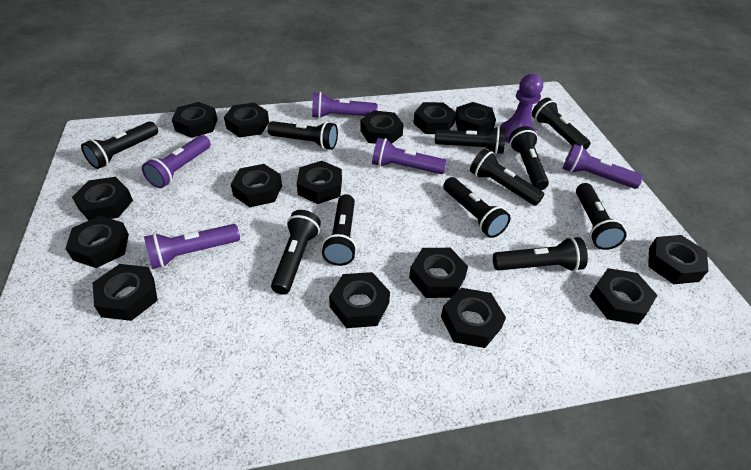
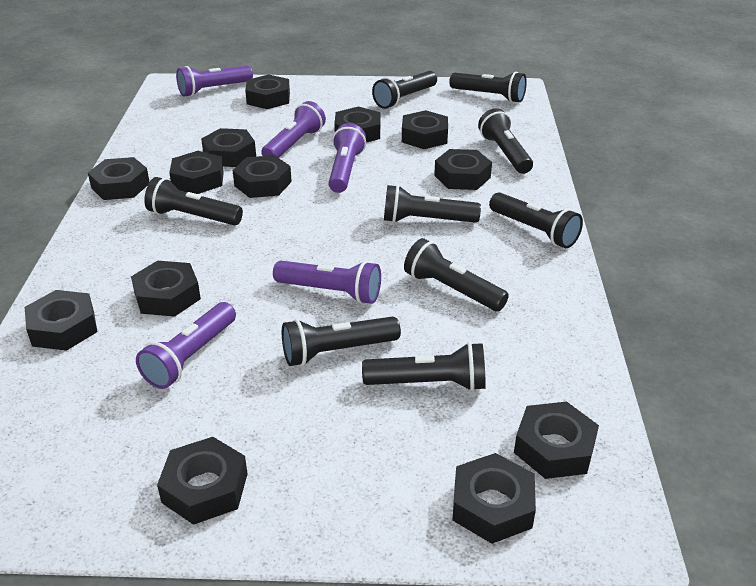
black flashlight: [81,121,158,169] [267,121,338,150] [271,210,321,295] [322,194,357,266] [435,126,506,154] [443,177,511,238] [470,149,544,206] [493,237,588,272] [509,126,549,190] [532,97,591,150] [576,183,626,250] = 11 -> [144,177,243,225] [282,316,401,366] [362,342,486,391] [372,71,437,109] [384,185,481,223] [404,238,509,311] [449,71,527,103] [478,108,533,174] [489,192,583,248] = 9
black nut: [65,216,129,268] [72,177,133,220] [93,264,158,321] [172,102,218,138] [224,103,269,138] [231,164,282,207] [297,161,342,204] [329,272,390,328] [360,110,404,144] [409,248,468,298] [413,102,456,134] [441,288,506,348] [455,102,496,132] [590,268,657,325] [648,235,709,284] = 15 -> [25,290,97,351] [88,157,150,200] [131,261,201,317] [157,437,248,525] [169,151,224,194] [201,128,256,167] [233,155,292,198] [245,75,290,109] [334,106,380,143] [402,110,448,149] [434,149,492,190] [452,453,536,544] [514,402,599,479] = 13
purple pawn: [500,74,543,144] = 1 -> none = 0

